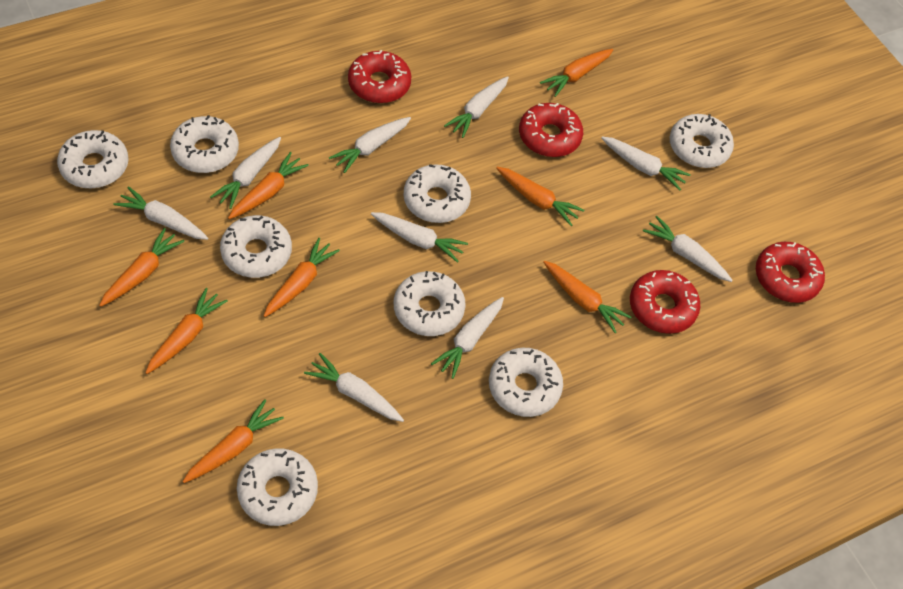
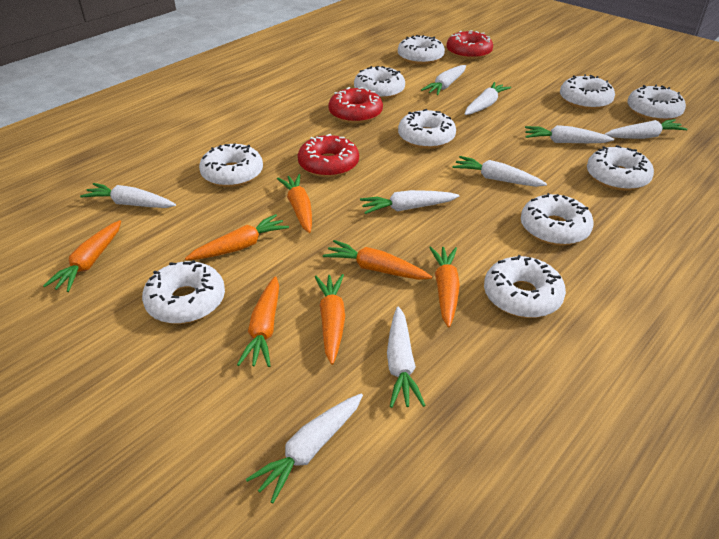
orange carrot: [99,228,184,307] [145,288,228,374] [182,399,284,483] [228,152,309,219] [264,238,340,317] [496,167,584,226] [540,49,613,97] [543,261,631,333] = 8 -> [43,220,121,292] [185,214,289,260] [237,276,279,367] [277,174,312,233] [315,274,345,365] [323,240,432,280] [429,246,460,328] = 7
red donut: [348,50,411,103] [519,103,583,157] [630,270,700,334] [756,242,825,303] = 4 -> [298,134,359,177] [328,87,383,124] [446,30,493,60] = 3
white donut: [57,130,129,189] [170,115,239,173] [220,215,292,278] [237,448,318,526] [394,271,466,336] [404,164,471,223] [489,348,563,417] [670,114,734,168] = 8 -> [142,260,225,324] [199,143,263,187] [354,66,405,99] [398,35,445,65] [398,109,456,149] [484,255,566,318] [521,193,594,246] [560,74,615,110] [587,145,654,191] [627,85,686,121] = 10

